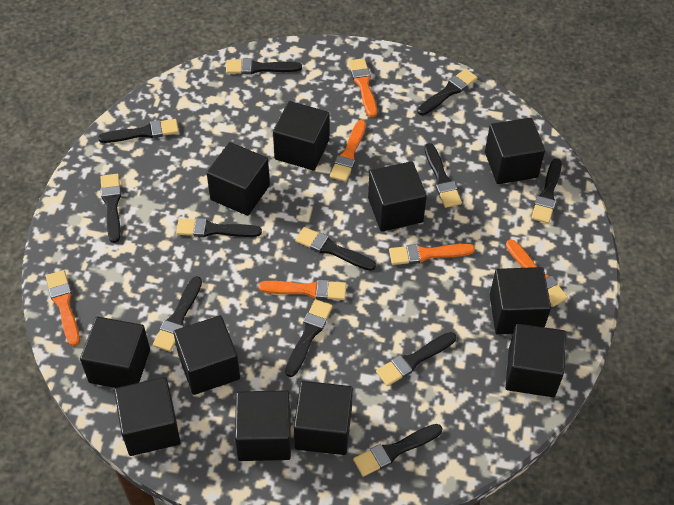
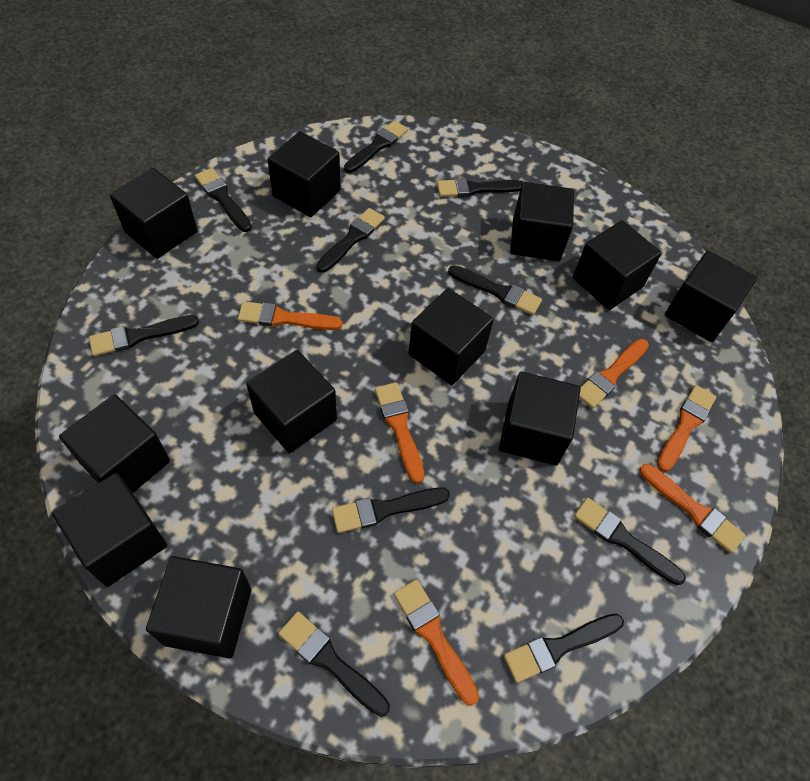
black brush: [98,119,179,143] [101,174,121,243] [153,276,202,352] [176,218,262,237] [226,58,302,74] [285,299,333,377] [295,227,376,271] [353,424,442,477] [376,332,456,386] [417,69,477,115] [425,143,462,208] [531,159,562,224] = 12 -> [89,315,199,356] [195,168,252,232] [279,612,390,717] [316,208,385,273] [332,488,450,533] [344,121,408,173] [437,178,523,197] [448,265,542,315] [504,614,624,683] [574,498,686,585] = 10

